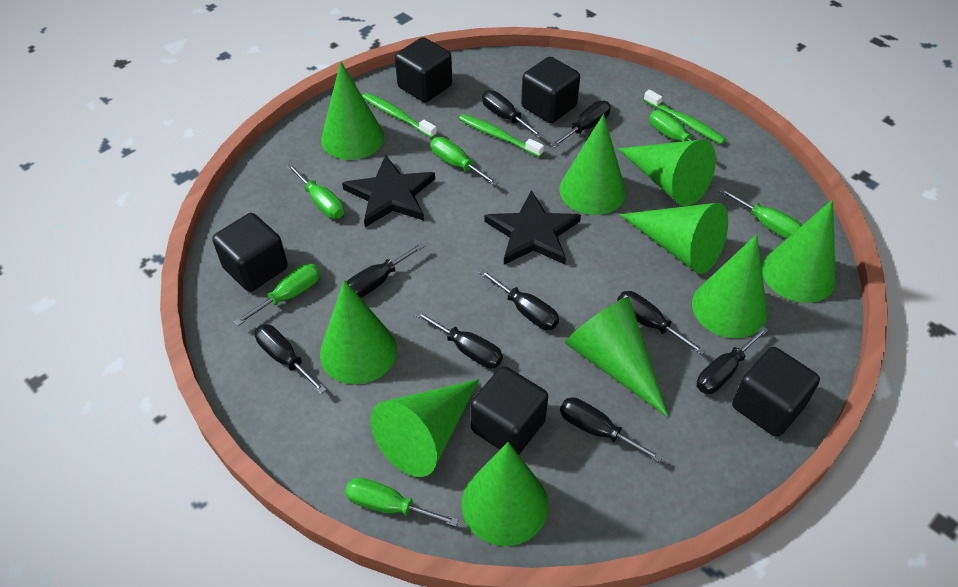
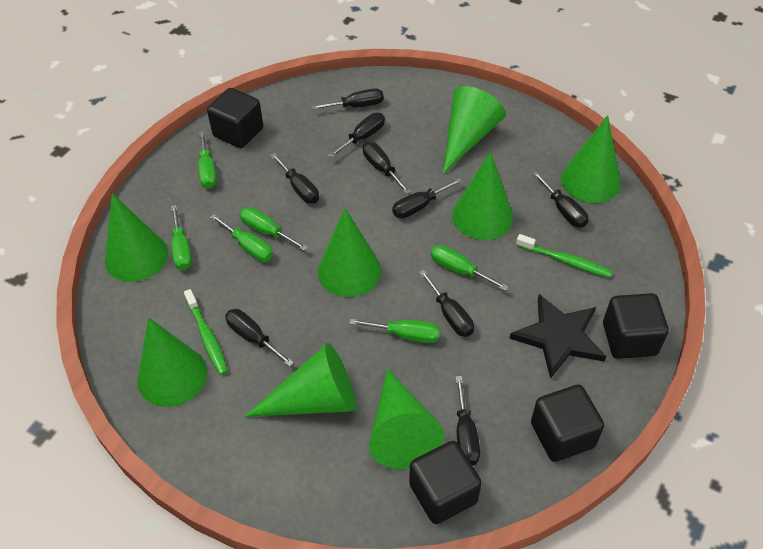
black cube: [212,213,288,292] [395,37,452,102] [470,366,548,455] [521,57,580,123] [732,347,820,437] = 5 -> [207,88,263,148] [409,441,482,524] [531,385,604,462] [603,293,669,359] = 4
black star: [342,155,435,227] [484,190,581,265] = 2 -> [509,294,607,379] = 1
green cone: [320,280,397,384] [321,61,384,160] [370,379,479,477] [461,442,548,546] [559,114,626,215] [565,297,669,417] [618,139,716,206] [619,203,728,274] [692,234,767,338] [762,199,836,303] = 10 -> [105,193,168,282] [137,318,207,407] [244,343,356,417] [318,208,381,297] [369,369,444,469] [443,86,505,174] [452,152,513,240] [561,115,620,203] = 8
green toothbrush: [362,93,437,138] [459,114,544,157] [644,89,726,145] = 3 -> [184,289,228,375] [516,234,612,278] = 2

